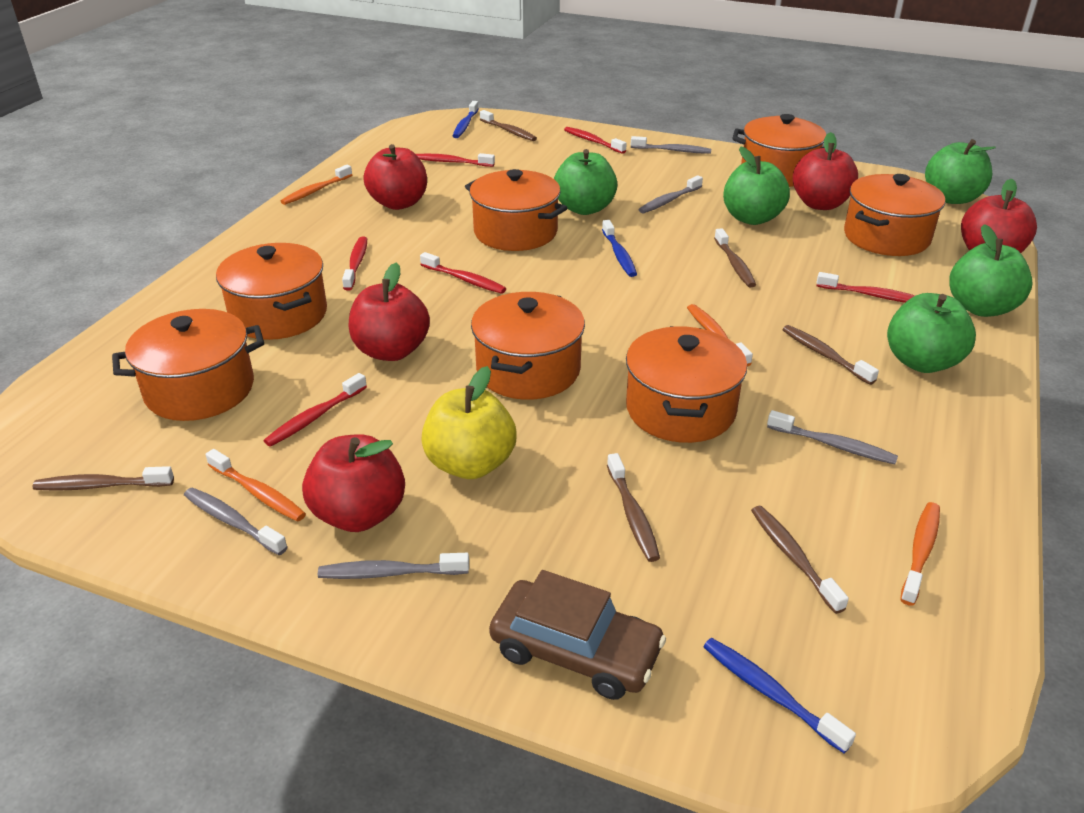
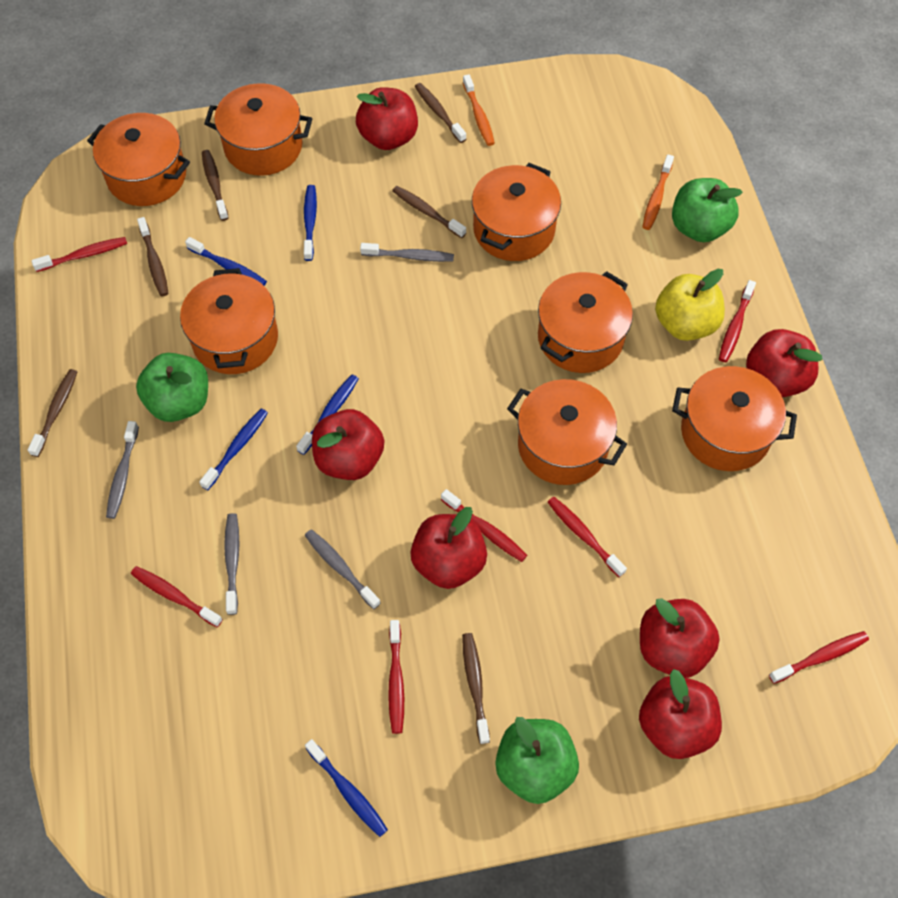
blue toothbrush: [453,101,479,138] [602,220,637,277] [703,638,856,753] = 3 -> [185,237,267,286] [199,408,268,490] [296,375,359,455] [304,185,317,261] [305,739,388,837] = 5
brown car: [489,570,666,700] = 1 -> none = 0
green apple: [554,149,617,215] [723,147,790,225] [887,293,976,373] [925,139,996,204] [949,224,1033,317] = 5 -> [136,353,208,422] [495,717,579,804] [672,178,743,242] = 3
grey toothbrush: [184,487,288,555] [318,553,469,579] [631,136,711,154] [639,175,703,213] [767,410,898,464] = 5 -> [106,421,139,519] [224,513,239,615] [305,530,381,609] [360,243,454,262] = 4
orange toothbrush: [206,449,306,522] [280,165,352,205] [687,304,753,367] [900,502,940,606] = 4 -> [463,74,495,146] [642,154,674,230] = 2
red apple: [302,434,405,532] [349,263,430,361] [363,144,427,210] [793,132,858,210] [961,179,1037,253] = 5 -> [312,409,384,480] [356,87,418,150] [410,507,487,589] [639,669,722,759] [640,598,720,678] [746,329,823,397] = 6
red toothbrush: [264,373,367,447] [342,236,367,291] [416,153,495,167] [420,252,506,294] [564,127,627,154] [816,272,915,303] = 6 -> [31,237,127,272] [131,566,223,627] [388,620,404,734] [441,489,527,562] [548,497,627,577] [719,280,756,362] [769,631,869,684] = 7

